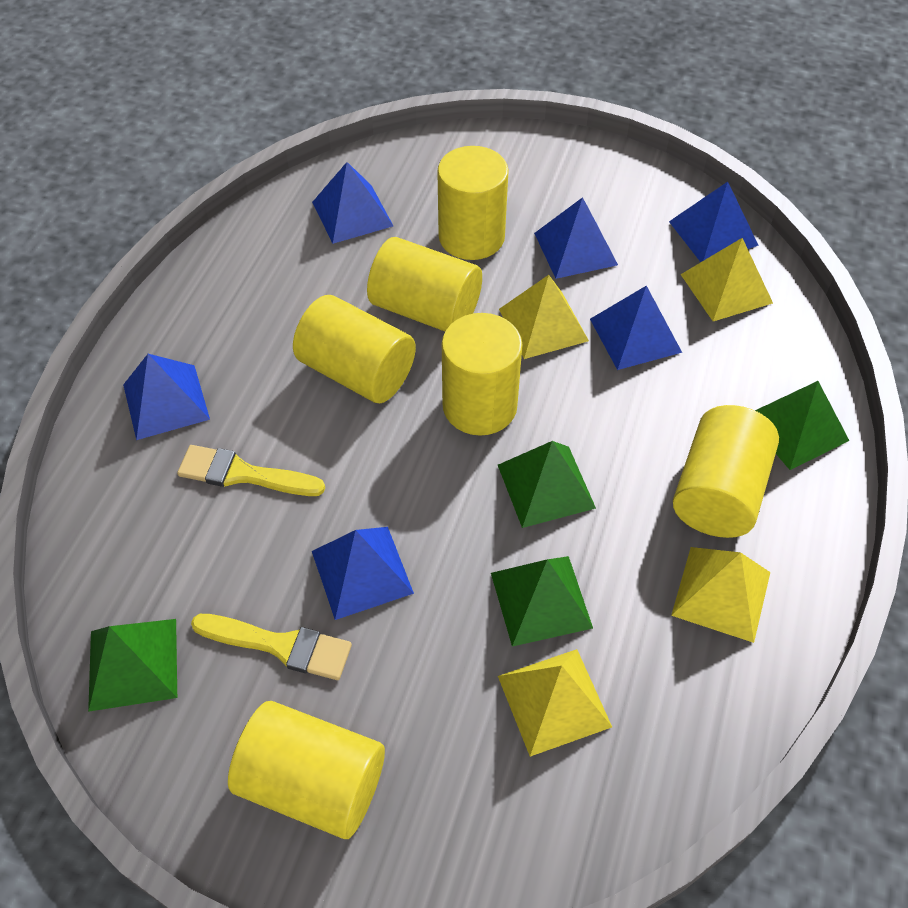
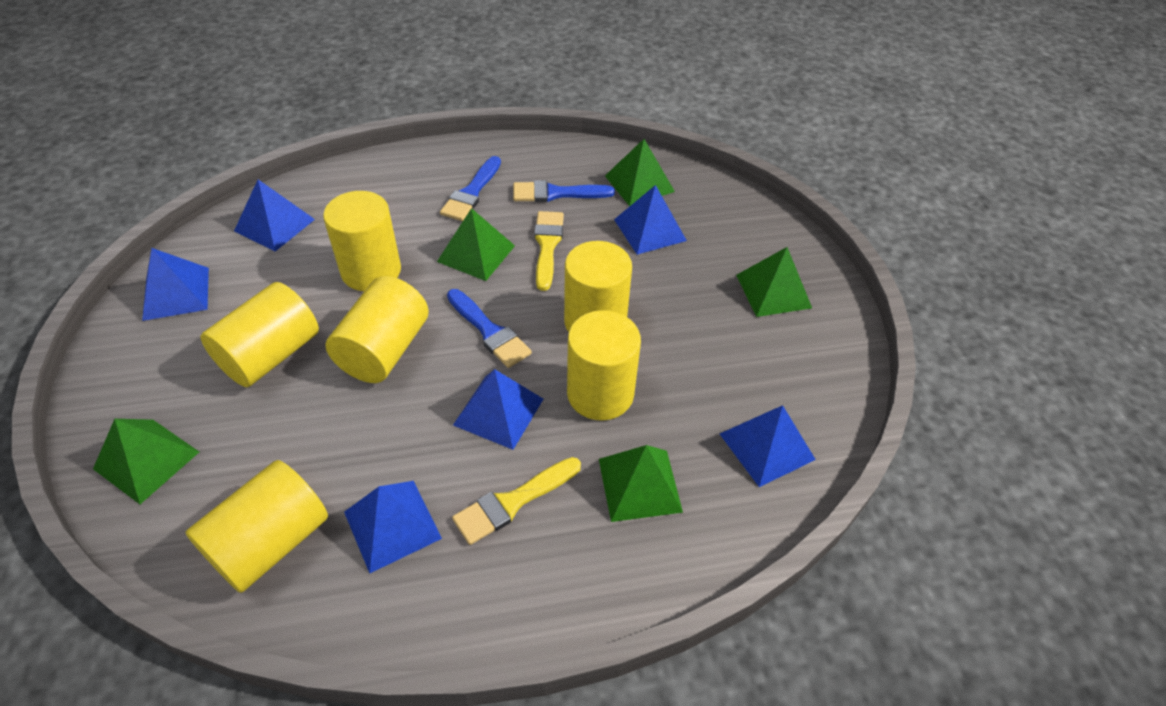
blue brush: none = 0 -> [440,156,501,221] [447,289,532,368] [513,180,615,202] = 3
green pyramid: [88,619,177,712] [491,556,593,647] [498,441,596,528] [755,381,849,470] = 4 -> [93,419,199,504] [437,208,515,281] [599,445,683,522] [605,139,675,206] [736,247,812,317] = 5
yellow pyramid: [498,649,612,756] [499,275,589,359] [671,547,770,643] [681,238,773,321] = 4 -> none = 0

